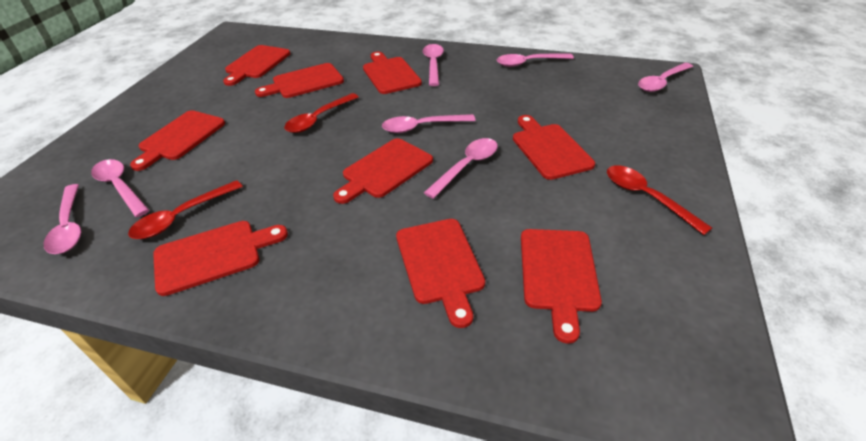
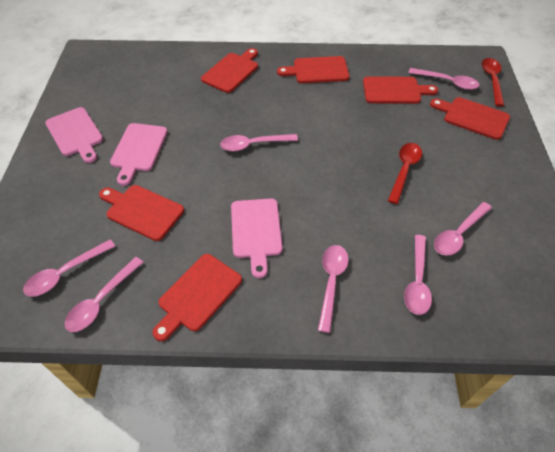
pink cutting board: none = 0 -> [45,107,103,163] [110,123,168,186] [231,199,283,278] = 3
red cutting board: [130,110,225,171] [153,221,288,296] [223,45,290,86] [255,63,344,98] [333,138,433,204] [363,52,422,94] [396,219,485,328] [513,115,595,180] [521,229,602,344] = 9 -> [99,185,184,241] [152,254,242,341] [201,48,258,93] [277,56,349,83] [363,76,438,104] [430,97,510,140] = 6
red spoon: [128,180,243,239] [284,93,359,133] [607,165,712,235] = 3 -> [388,143,422,204] [482,58,505,106] = 2

